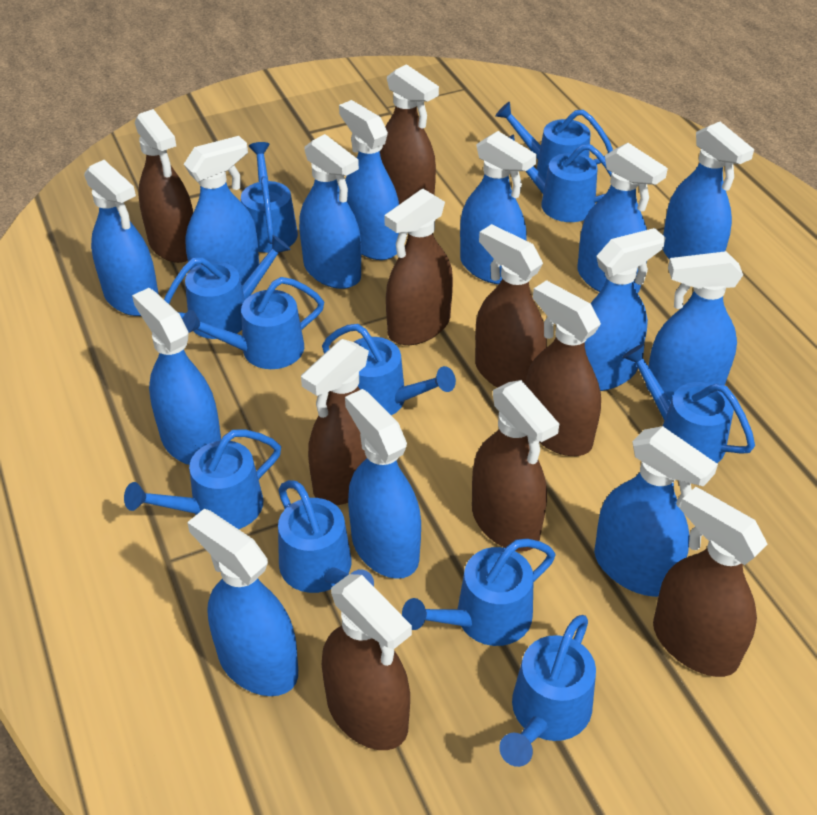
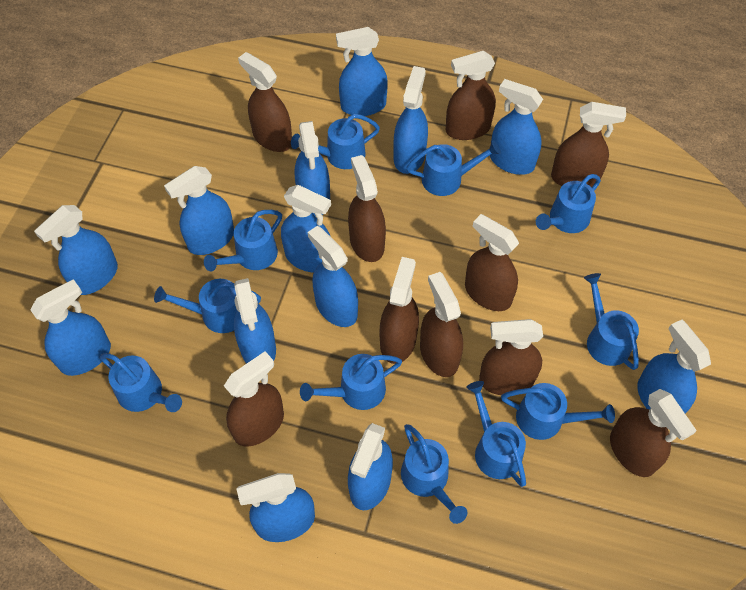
brown spray bottle: [135,109,193,263] [301,339,369,505] [322,574,412,750] [380,64,439,204] [384,188,453,345] [472,380,559,552] [475,224,547,388] [526,280,601,456] [653,487,768,677] = 9 -> [224,351,284,447] [238,52,292,152] [348,155,386,262] [380,257,419,364] [420,272,463,377] [446,51,496,140] [465,214,519,311] [479,319,543,395] [551,102,626,187] [610,389,697,477] = 10

